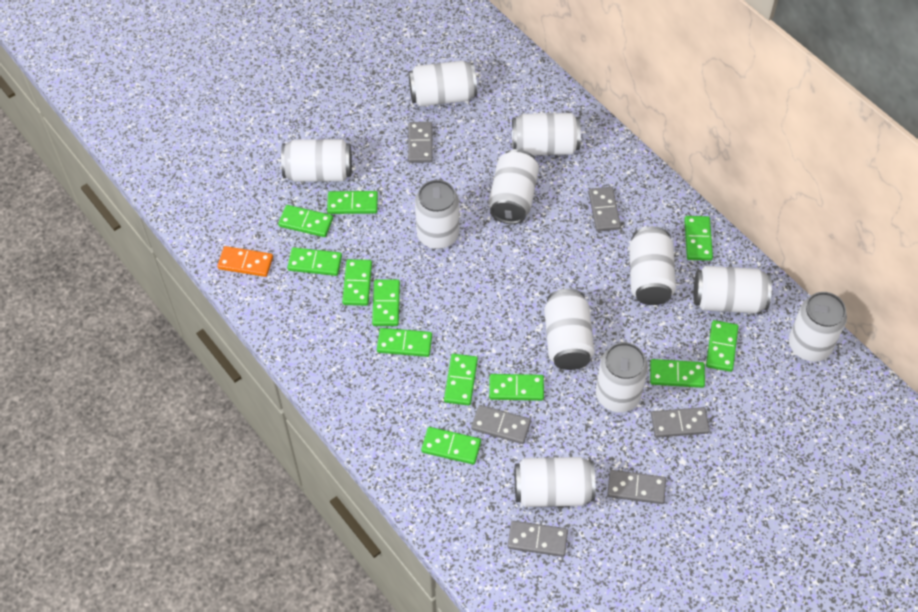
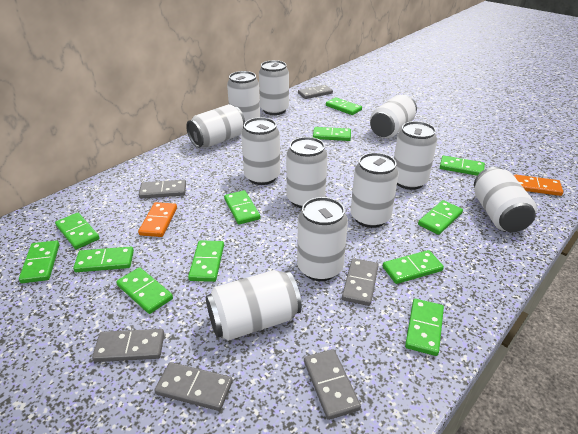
orange domino: [217,246,273,277] = 1 -> [138,202,177,237] [514,174,563,196] = 2

